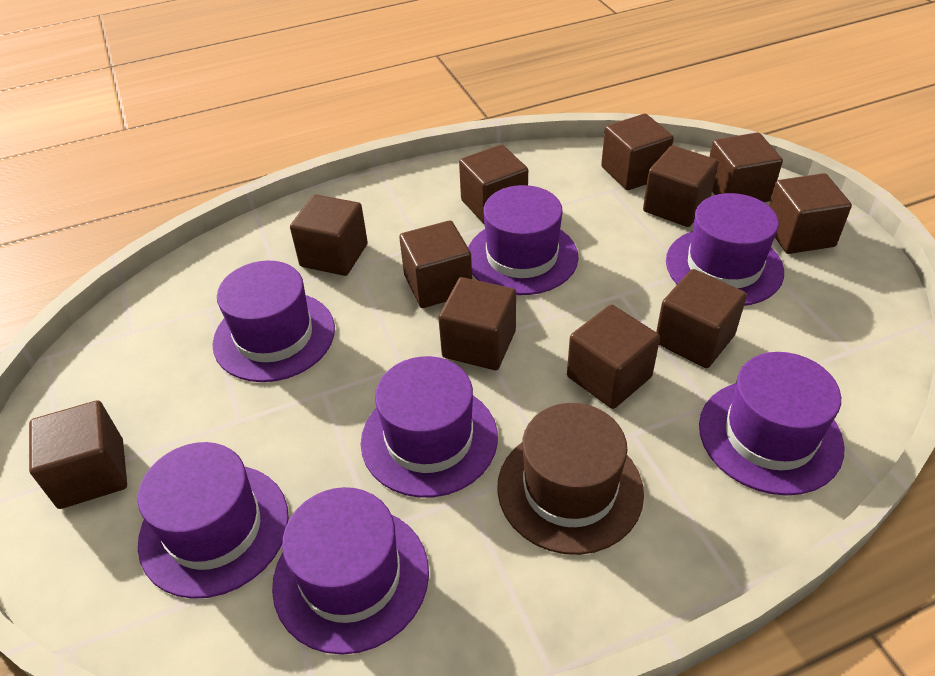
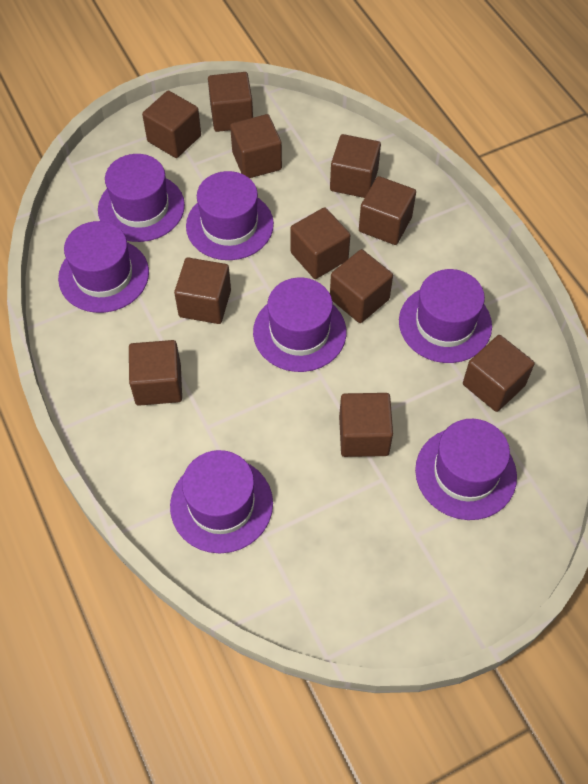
brown hat: [497,403,644,555] = 1 -> none = 0

